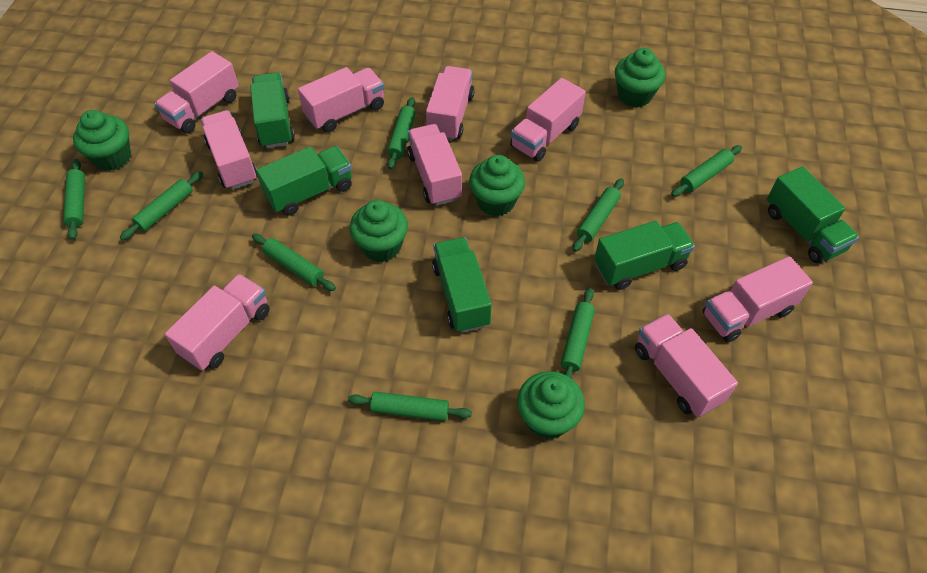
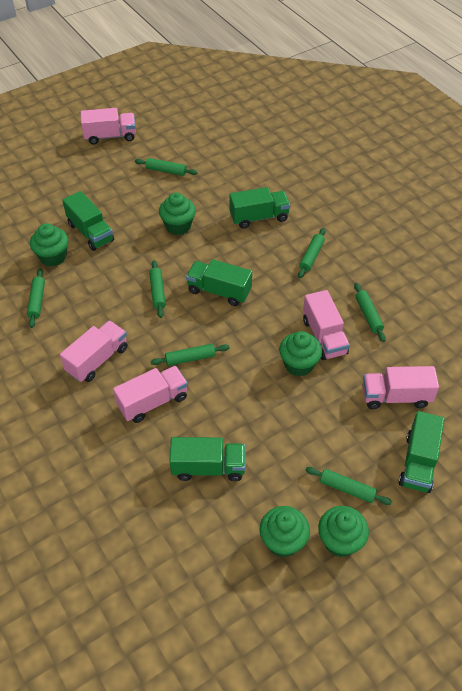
green rolling pin: [63,159,85,240] [120,171,203,240] [252,234,336,291] [348,392,472,421] [387,97,416,169] [561,288,595,379] [573,178,624,252] [671,145,742,197] = 8 -> [27,269,45,328] [135,158,198,176] [149,260,166,318] [151,344,229,366] [298,228,326,278] [306,467,392,505] [354,283,386,342] = 7
pink truck: [155,51,239,133] [165,274,269,370] [201,110,258,190] [298,67,384,132] [407,124,462,206] [426,66,474,141] [510,78,586,162] [635,314,738,417] [703,256,813,343] = 9 -> [60,320,128,382] [81,108,136,145] [113,366,188,423] [303,290,350,360] [363,366,439,409] = 5

